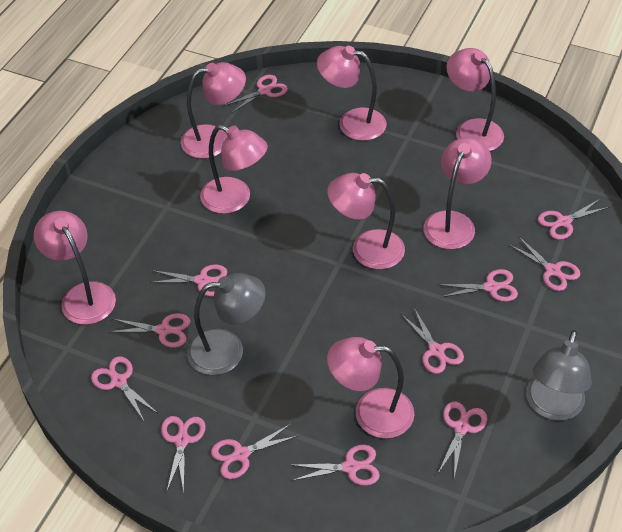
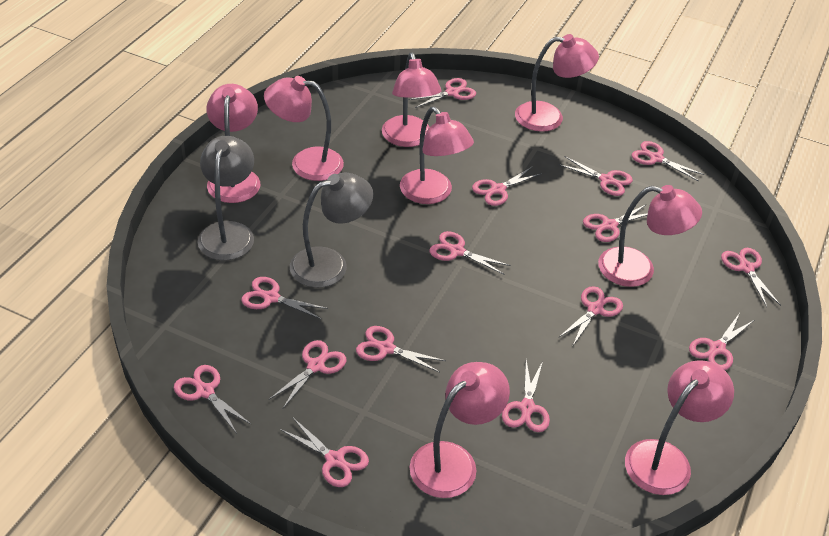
pink scissors: [91,356,157,421] [109,313,190,348] [149,264,227,296] [161,416,206,493] [211,424,298,479] [224,75,288,114] [291,445,380,486] [401,308,464,374] [438,269,518,302] [438,401,488,478] [508,236,580,291] [538,199,609,240] = 12 -> [174,365,252,433] [241,277,328,319] [269,340,346,408] [280,418,369,487] [356,326,446,372] [408,78,476,108] [430,231,511,275] [472,167,542,206] [502,360,550,432] [558,156,633,196] [558,286,623,347] [583,204,648,242] [632,141,705,181] [689,313,754,370] [721,248,781,307] = 15

